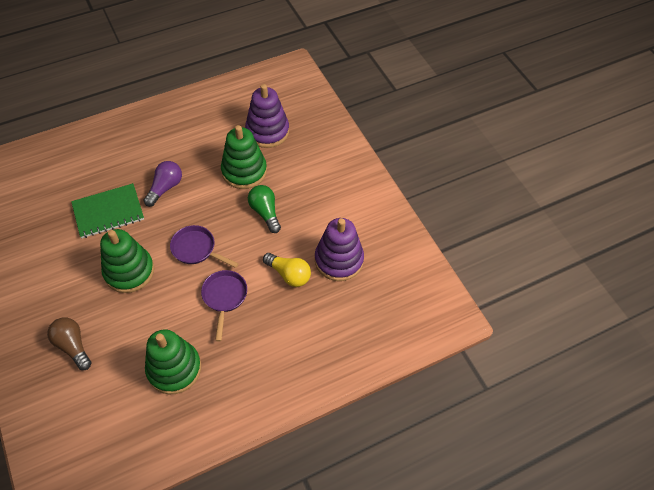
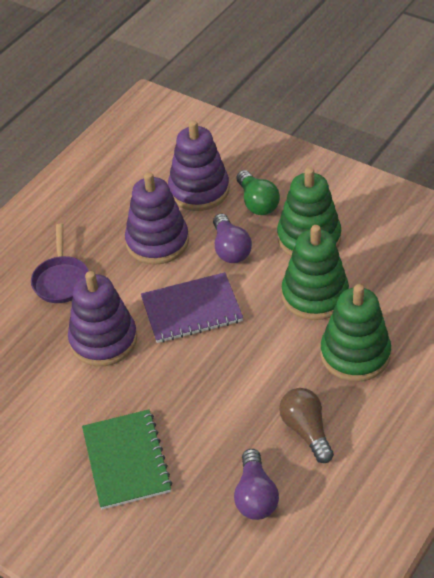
purple light bulb: [143,161,182,207] = 1 -> [213,214,252,263] [234,449,279,520] = 2
purple notebook: none = 0 -> [141,272,243,343] = 1
purple pan: [170,225,239,268] [201,270,247,342] = 2 -> [31,224,89,303] = 1
purple stacking toy: [245,84,289,148] [315,218,364,281] = 2 -> [68,271,137,366] [125,172,189,265] [168,120,229,211] = 3
yellow light bulb: [263,253,311,287] = 1 -> none = 0

